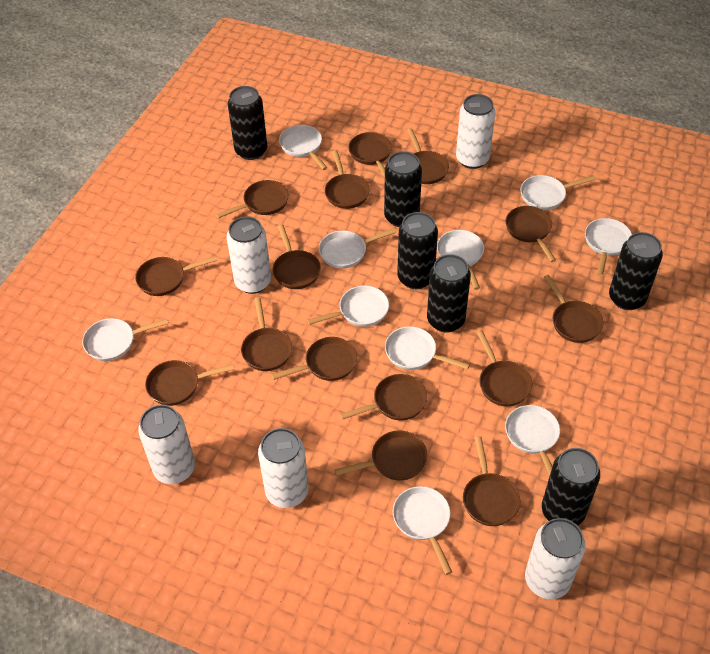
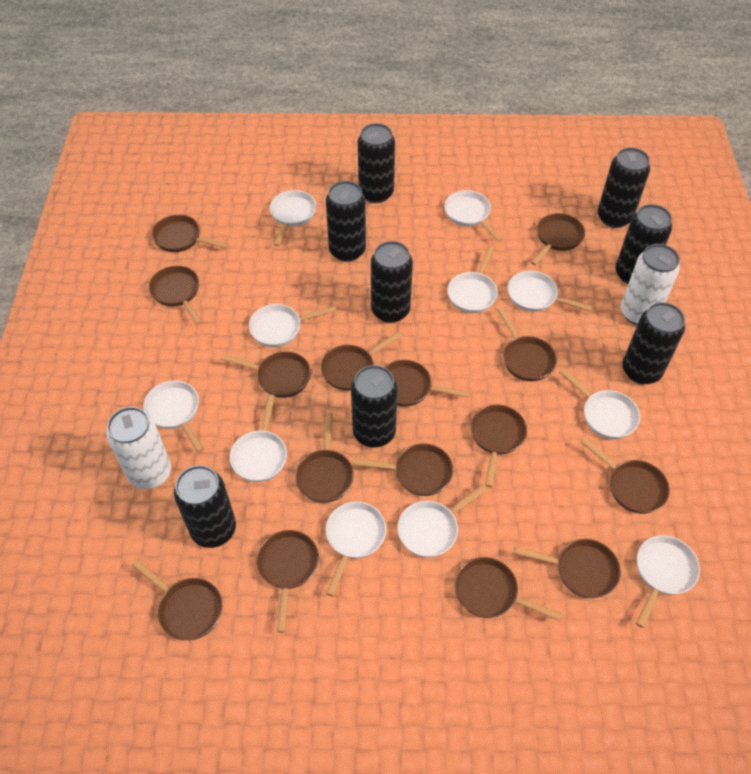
black can: [228,86,267,160] [384,151,422,227] [397,212,438,289] [427,254,471,333] [542,448,600,526] [609,232,663,310] = 6 -> [174,465,236,548] [326,181,366,262] [351,365,398,447] [358,123,395,203] [371,241,413,323] [598,148,650,228] [615,204,672,284] [622,302,685,385] = 8
white can: [138,405,195,484] [227,217,271,294] [258,428,309,508] [456,94,495,169] [525,518,586,599] = 5 -> [107,407,171,489] [621,244,680,325] = 2
white pan: [82,318,169,361] [279,125,328,170] [307,286,389,327] [319,228,397,268] [385,326,470,370] [393,486,452,575] [437,230,484,290] [505,405,560,476] [521,175,596,210] [585,218,632,276] = 10 -> [143,381,204,453] [229,394,287,482] [249,304,336,347] [270,190,316,246] [326,502,386,596] [398,485,487,557] [444,190,503,242] [447,246,498,313] [508,271,593,312] [559,368,640,439] [636,535,700,628] = 11

